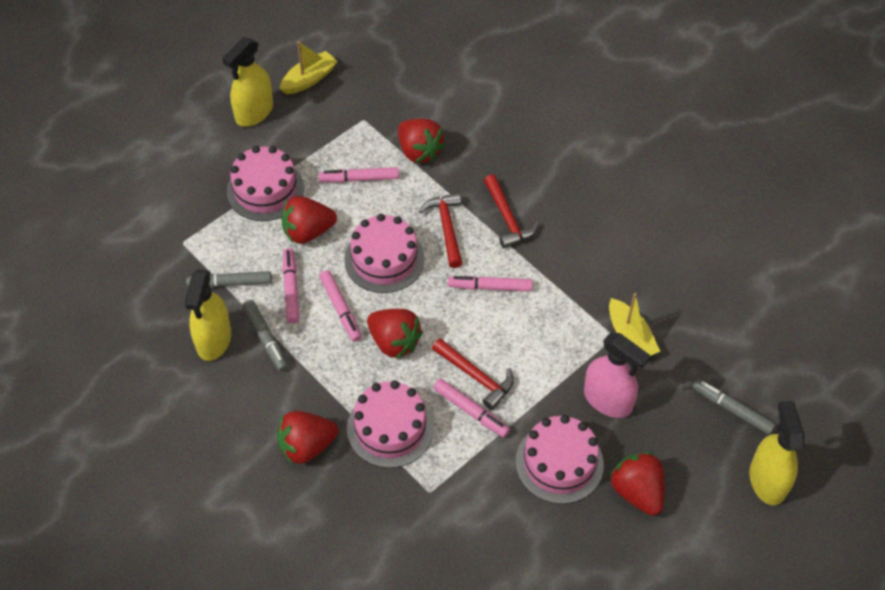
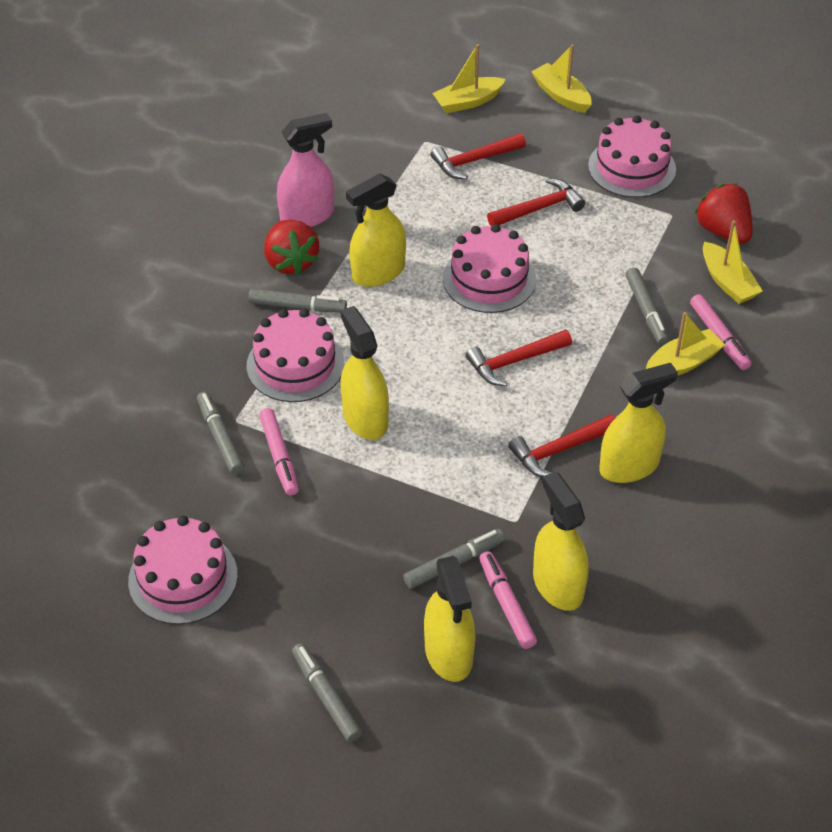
grey marker: [186,271,272,288] [243,300,288,371] [693,379,776,435] = 3 -> [197,392,245,475] [249,288,347,313] [292,643,362,742] [403,529,505,589] [626,268,669,345] = 5
pink marker: [283,248,299,323] [319,167,399,183] [319,270,362,342] [434,379,510,437] [448,276,532,292] = 5 -> [259,408,299,496] [479,551,537,649] [690,294,752,370] = 3
red hammer: [419,193,463,268] [432,338,514,410] [484,174,539,248] = 3 -> [431,133,526,179] [466,330,572,386] [487,178,585,226] [508,414,615,477] = 4
red strawberry: [277,411,338,464] [281,196,337,244] [367,309,423,359] [398,119,445,163] [610,452,664,516] = 5 -> [264,220,319,276] [695,184,753,244] = 2
yellow boat: [280,41,338,94] [609,293,660,355] = 2 -> [432,44,506,113] [531,44,591,113] [646,312,725,376] [703,220,763,304] = 4
yellow spray bottle: [184,269,231,361] [222,37,273,127] [750,401,804,506] = 3 -> [340,306,389,440] [346,173,406,287] [424,556,475,682] [533,472,589,611] [599,363,678,483] = 5

